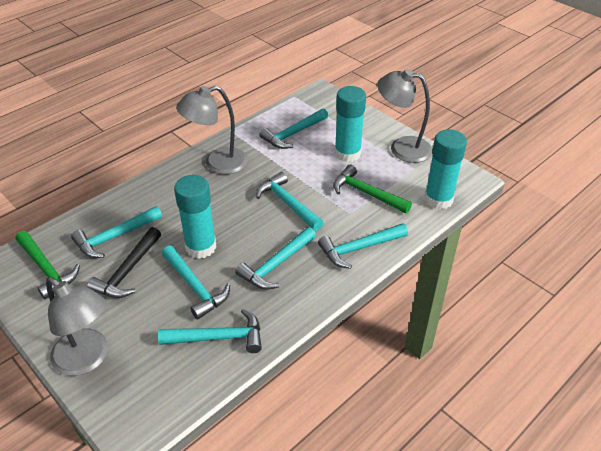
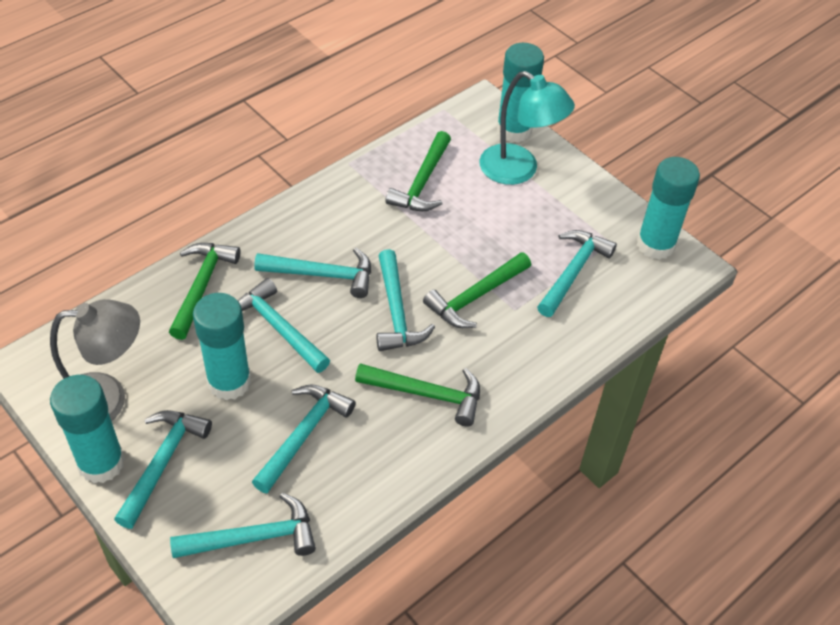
black hammer: [87,227,161,298] = 1 -> none = 0
green hammer: [16,231,80,299] [333,164,412,213] = 2 -> [169,243,240,340] [355,363,480,427] [385,131,451,211] [423,252,531,328] = 4
grey lamp: [46,277,108,376] [176,86,248,174] [377,69,433,163] = 3 -> [50,299,140,421] = 1
turquoise glue stick: [174,175,216,259] [335,86,366,162] [425,129,467,210] = 3 -> [50,375,125,483] [193,293,251,400] [497,43,544,143] [637,157,700,260] = 4
turquoise lamp: none = 0 -> [480,71,575,185] = 1

